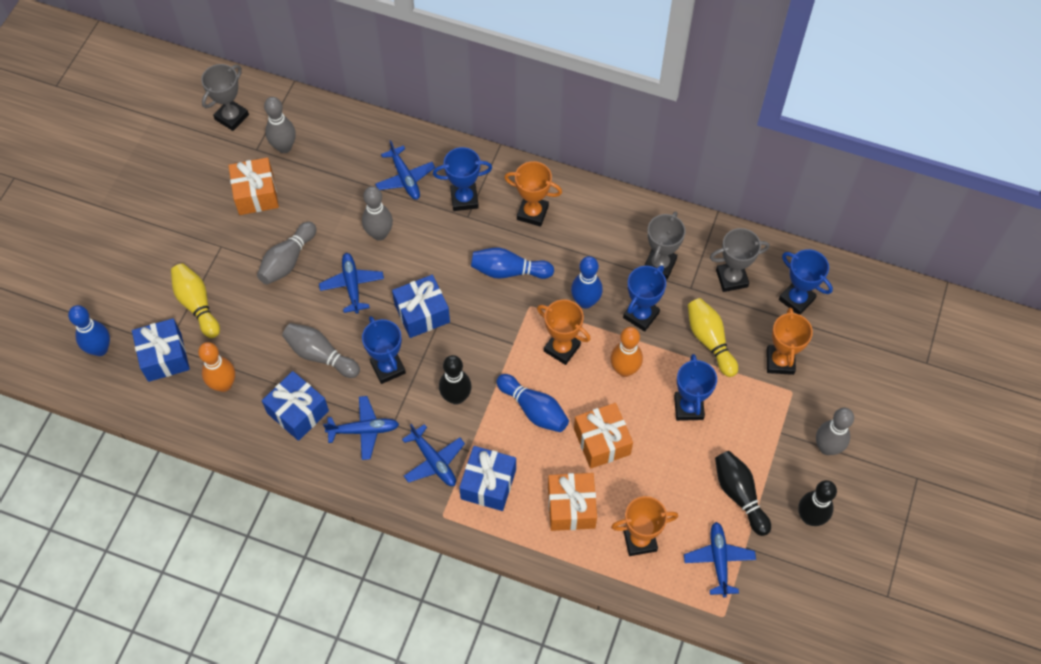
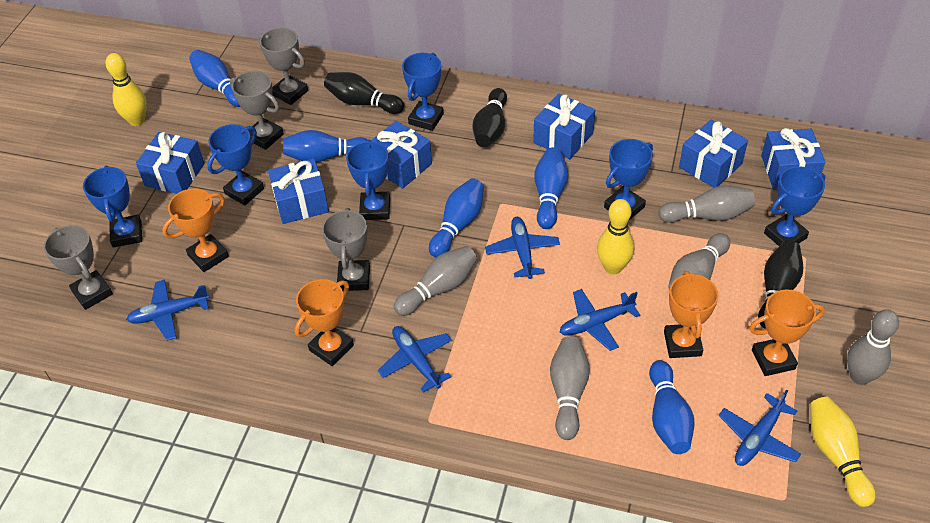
blue bowling pin: [68,305,110,356] [471,248,554,279] [496,374,569,432] [571,256,603,309] = 4 -> [189,50,240,107] [283,130,368,163] [429,178,484,258] [534,147,568,229] [649,360,695,454] = 5
blue gift: [132,318,190,382] [262,371,329,441] [392,275,450,338] [459,446,516,511] = 4 -> [136,132,205,194] [268,158,329,224] [371,121,432,188] [533,93,595,159] [679,120,748,188] [761,128,825,189] = 6
blue trophy: [362,316,406,384] [433,147,492,211] [623,265,666,331] [674,354,717,421] [779,249,833,315] = 5 -> [83,165,142,248] [207,124,264,206] [346,140,390,220] [402,53,444,131] [604,139,653,220] [764,166,825,246] = 6
grey trophy: [201,64,249,131] [644,212,685,279] [710,228,770,292] = 3 -> [43,225,113,310] [230,71,284,150] [258,28,308,105] [322,208,370,291] = 4
orange bowling pin: [198,342,235,392] [610,327,643,377] = 2 -> none = 0
orange gift: [228,157,279,215] [548,473,597,531] [574,403,633,469] = 3 -> none = 0
yellow bowling pin: [171,263,220,338] [688,298,738,377] = 2 -> [105,53,147,126] [597,199,634,275] [810,397,876,507] = 3

